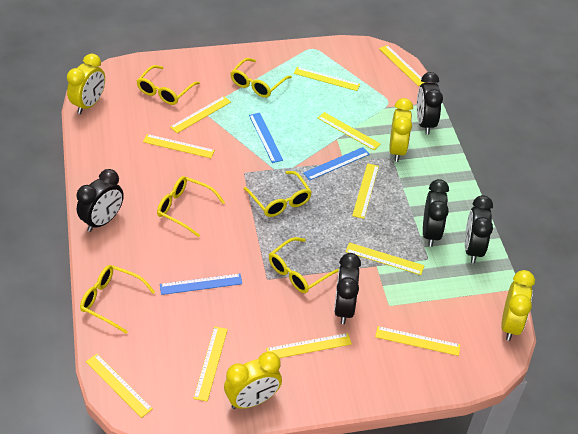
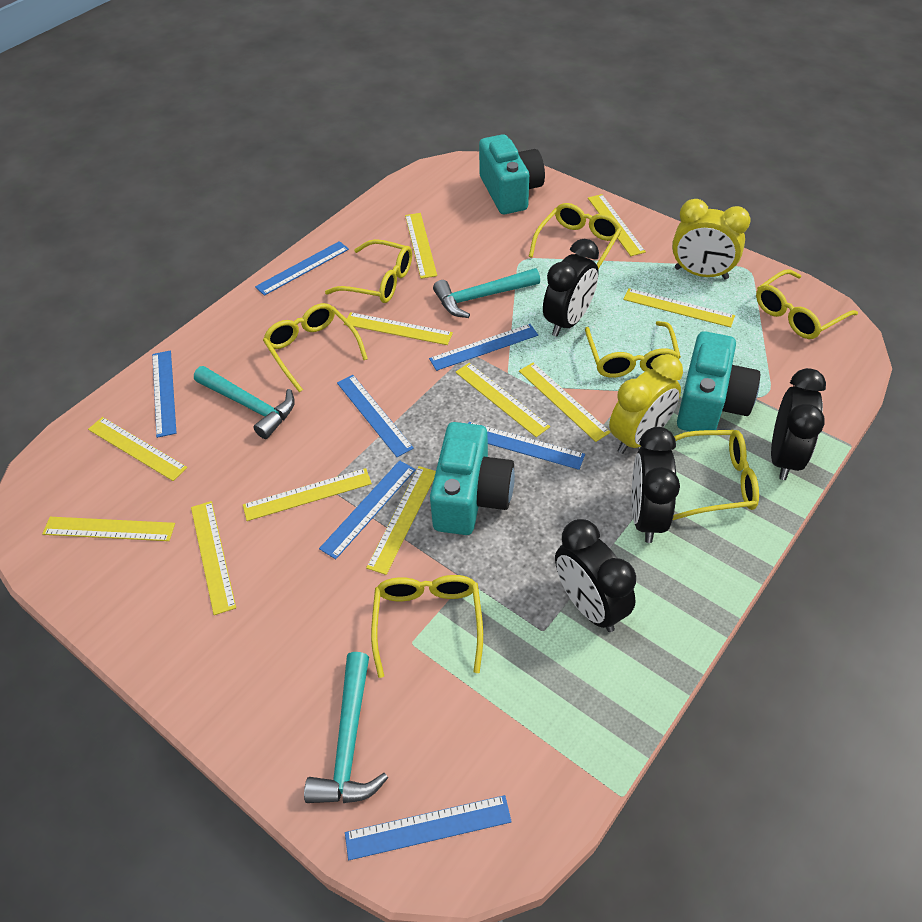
black clock: [76,169,124,232] [334,253,361,324] [417,72,443,135] [423,179,449,247] [465,195,493,263] = 5 -> [543,239,599,336] [555,519,636,632] [632,427,680,543] [771,368,826,480] = 4
blue ruler: [160,274,242,295] [249,113,283,163] [303,147,370,181] = 3 -> [152,351,176,438] [255,241,349,296] [319,460,416,559] [337,375,414,457] [345,795,512,860] [429,324,538,371] [468,422,585,470] = 7
turquoise camera: none = 0 -> [430,422,515,535] [479,134,545,214] [677,331,760,432] = 3
turquoise hammer: none = 0 -> [194,366,295,439] [304,652,388,803] [433,268,540,318] = 3
yellow clock: [67,54,105,114] [224,352,282,409] [389,98,413,162] [501,270,535,341] = 4 -> [609,354,683,454] [672,199,750,279] = 2
yellow glasses: [80,265,155,334] [137,65,200,105] [157,176,225,237] [230,58,292,98] [244,171,312,217] [269,237,339,293] = 6 -> [263,303,368,392] [325,239,412,303] [371,575,483,678] [529,203,622,269] [585,321,681,378] [673,430,759,520] [756,269,858,339] = 7

